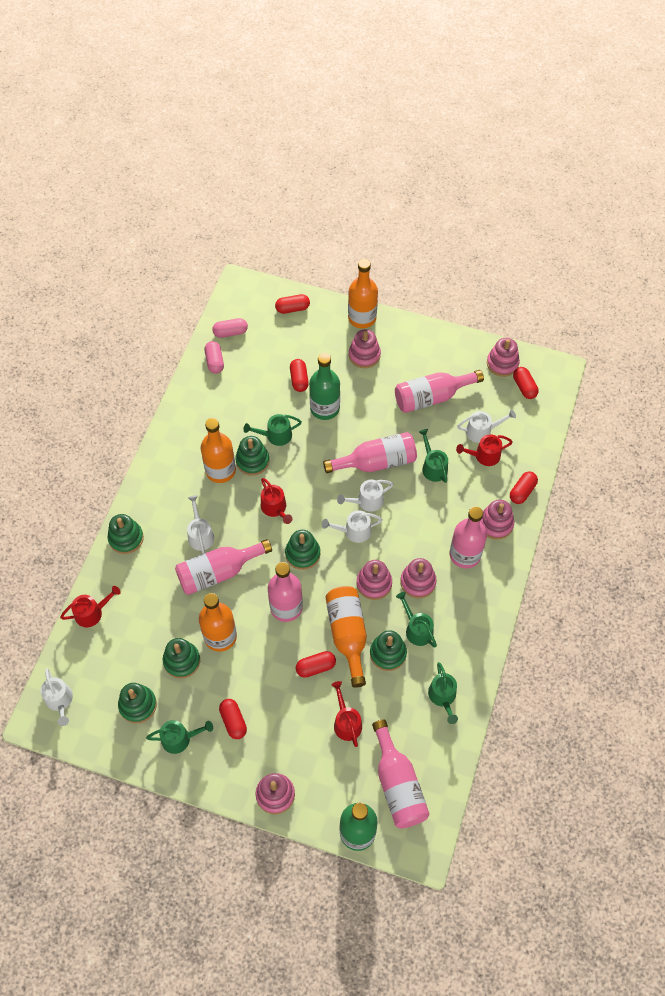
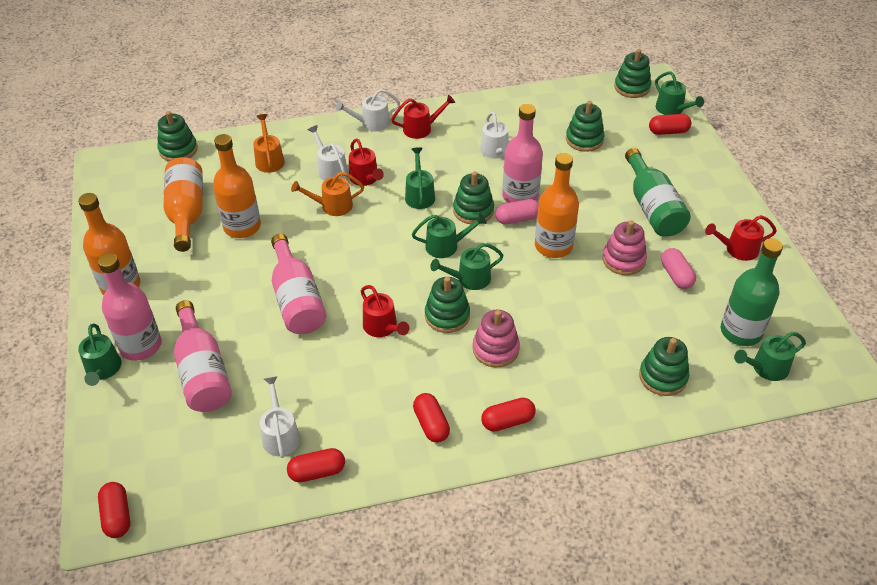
green watering can: [146,720,213,754] [243,414,302,446] [396,592,437,648] [419,429,448,483] [428,662,458,724] = 5 -> [78,323,122,386] [405,147,435,209] [412,214,487,258] [430,243,504,290] [655,72,704,115] [734,332,806,381] = 6
orange watering can: none = 0 -> [253,114,285,173] [291,172,364,216] = 2
pink bottle: [175,539,272,595] [268,562,303,622] [323,432,417,473] [372,719,429,828] [395,370,484,413] [450,506,487,569] = 6 -> [98,253,161,361] [174,300,232,412] [271,233,326,334] [502,104,543,203] = 4
pink stacking toy: [256,773,295,814] [349,329,381,368] [356,560,392,600] [400,558,437,598] [480,499,514,540] [487,338,520,377] = 6 -> [473,310,520,367] [602,220,647,275] = 2
red capsule: [219,699,247,739] [275,294,310,314] [290,359,309,392] [296,651,336,678] [510,472,538,504] [513,367,539,399] = 6 -> [98,482,130,538] [287,448,345,482] [413,393,450,443] [481,398,536,432] [649,114,691,135] = 5
white watering can: [41,668,73,726] [187,495,214,554] [322,510,383,543] [337,480,393,512] [457,409,516,443] = 5 -> [260,376,300,458] [308,125,348,181] [336,89,400,131] [480,112,509,159] = 4

